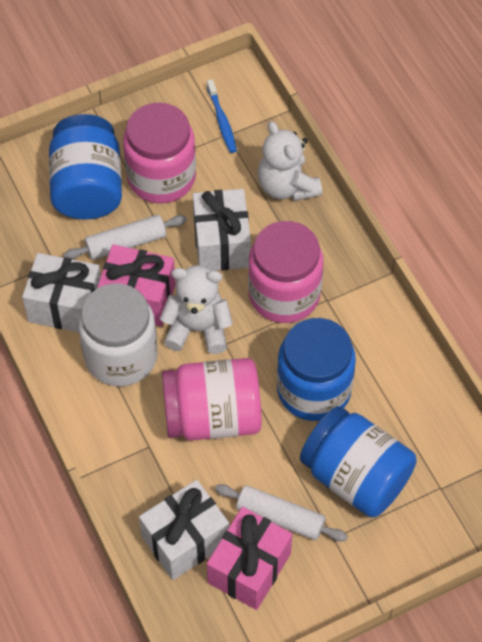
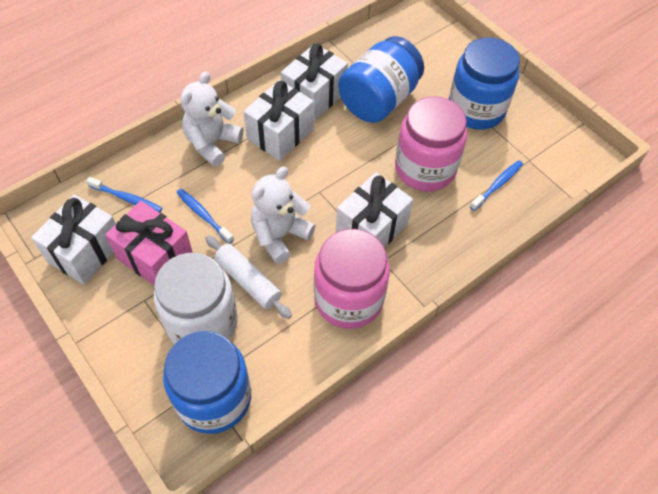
blue toothbrush: [207,79,237,153] = 1 -> [86,177,162,213] [176,189,234,244] [470,160,523,211] = 3
pink gift: [97,244,176,327] [207,507,292,610] = 2 -> [105,201,193,285] = 1
pink jar: [123,102,196,204] [162,358,262,440] [248,221,323,323] = 3 -> [314,229,390,329] [395,96,467,191] = 2
white gift: [22,253,101,332] [139,480,229,580] [192,189,251,271] = 3 -> [31,194,116,285] [243,80,314,161] [281,43,348,121] [336,172,413,248] = 4
white rolling pin: [63,215,187,260] [215,484,348,542] = 2 -> [206,235,292,319] = 1

